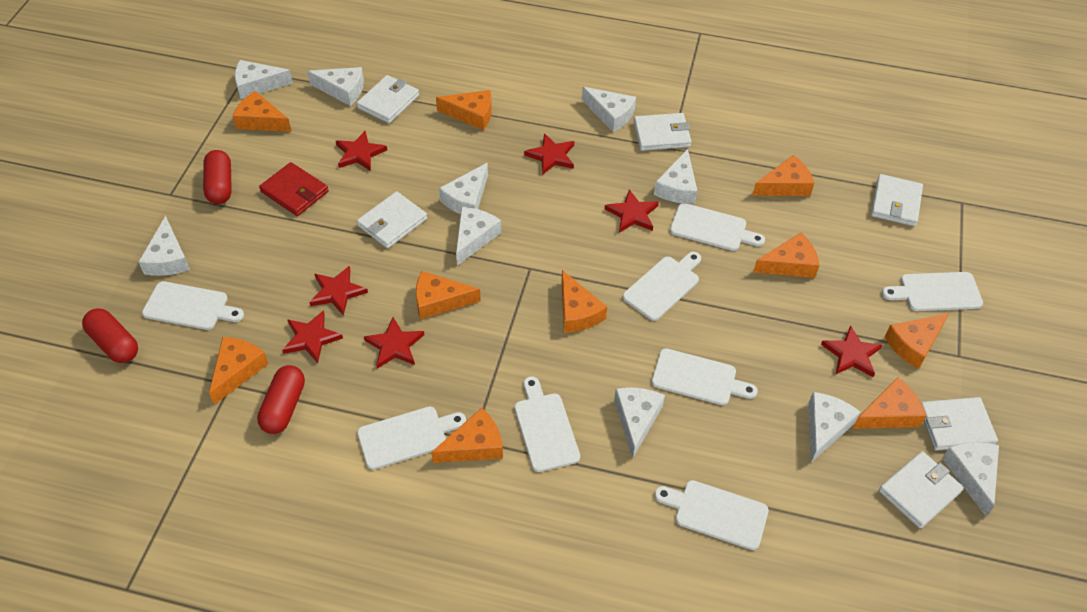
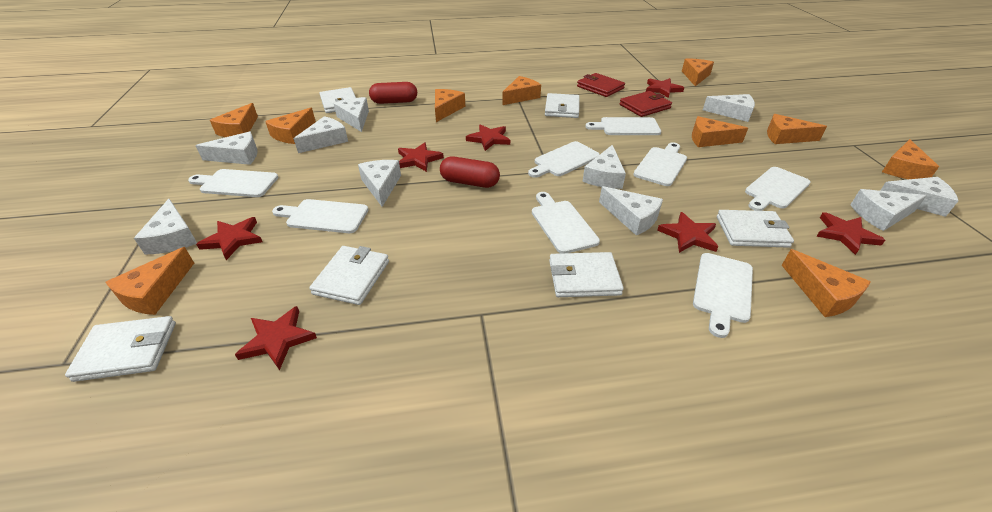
red capsule: [82,308,138,363] [203,150,232,204] [257,365,305,434] = 3 -> [369,82,417,104] [440,157,500,188] = 2
red wallet: [259,162,329,216] = 1 -> [577,73,625,97] [619,91,672,117] = 2

